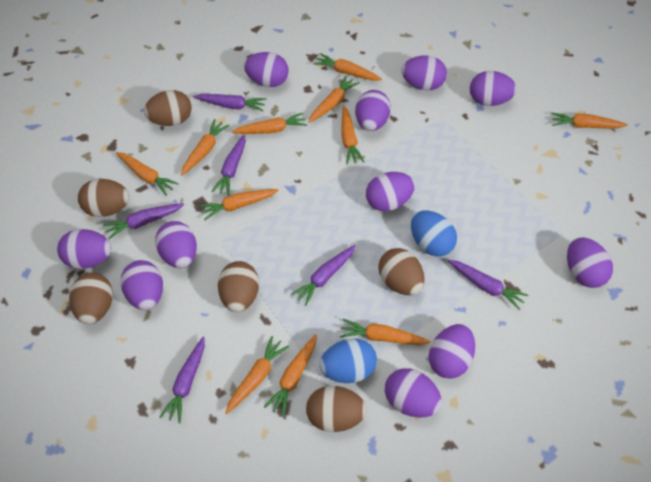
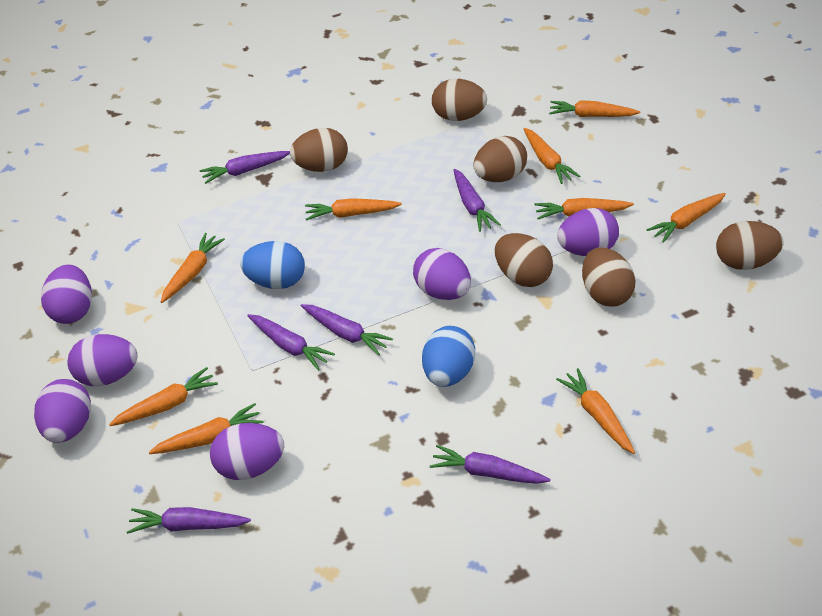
orange carrot: [116,152,179,196] [181,119,230,175] [199,189,279,220] [225,336,289,414] [232,113,307,134] [264,334,317,417] [309,75,360,123] [314,53,382,81] [340,319,430,345] [341,106,364,165] [551,112,628,128] = 11 -> [109,367,218,426] [149,403,263,454] [161,233,225,303] [305,198,402,221] [523,128,580,184] [534,198,634,219] [549,100,640,117] [556,368,635,454] [647,193,726,243] = 9
purple egg: [57,229,111,269] [120,260,163,310] [155,221,197,268] [244,52,289,87] [355,90,391,131] [366,172,415,212] [385,368,442,418] [402,55,447,90] [429,324,475,379] [470,71,517,106] [567,237,613,288] = 11 -> [34,379,91,443] [41,264,92,324] [67,334,138,386] [210,423,284,480] [413,248,471,300] [557,208,619,256] = 6

